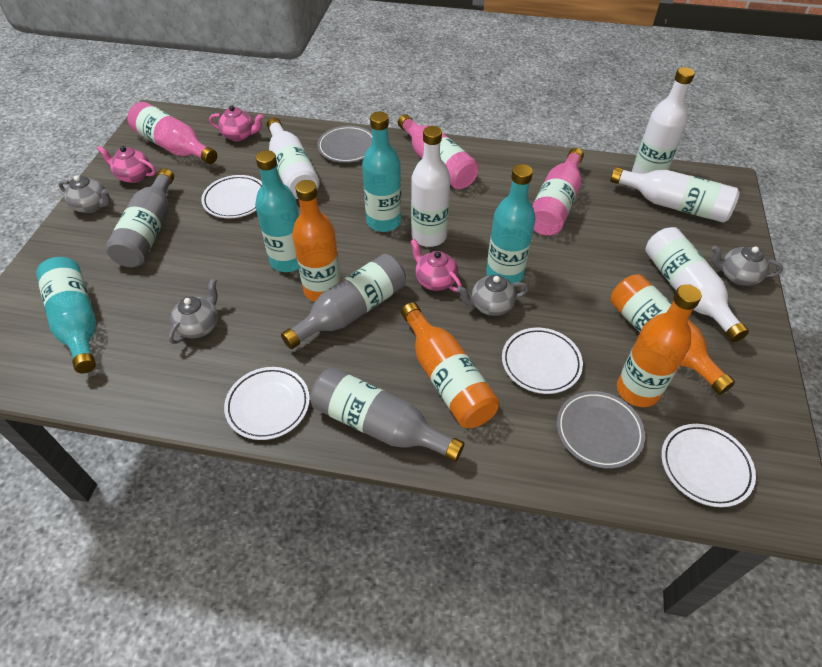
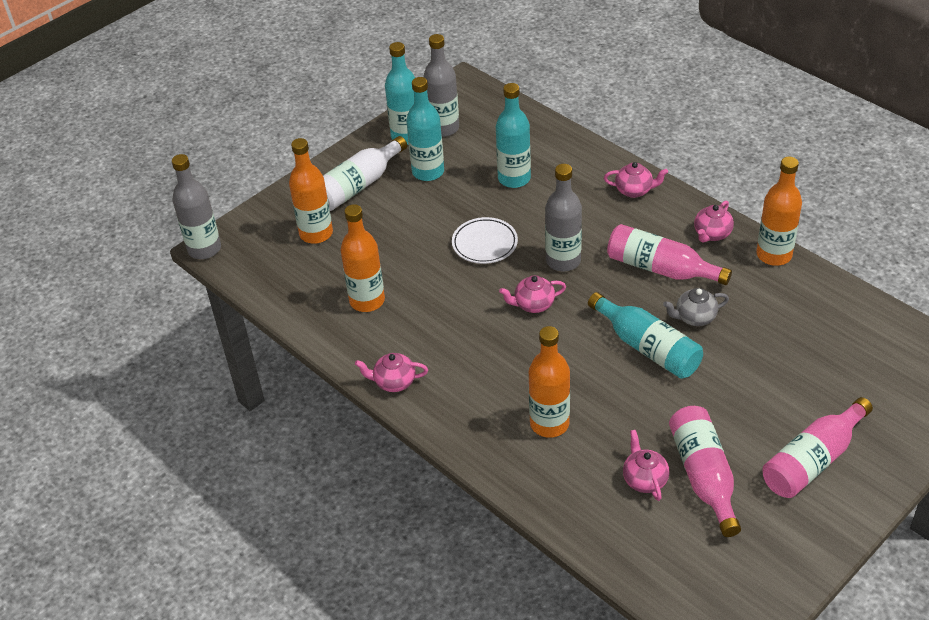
grey plate: [317,126,372,163] [557,391,645,469] = 2 -> none = 0
grey teapot: [59,175,110,213] [168,279,218,344] [457,275,529,316] [712,245,783,286] = 4 -> [663,288,729,326] = 1
pink teapot: [97,146,156,183] [209,106,263,141] [410,239,462,292] = 3 -> [355,353,428,392] [499,275,566,313] [604,162,668,198] [623,430,670,501] [694,201,734,243] = 5
white bottle: [267,118,320,199] [411,126,451,247] [610,167,740,223] [632,67,695,174] [645,227,749,342] = 5 -> [323,136,407,211] = 1
white plate: [201,175,262,218] [224,367,310,440] [502,328,583,394] [662,424,756,507] = 4 -> [452,217,518,264] = 1

